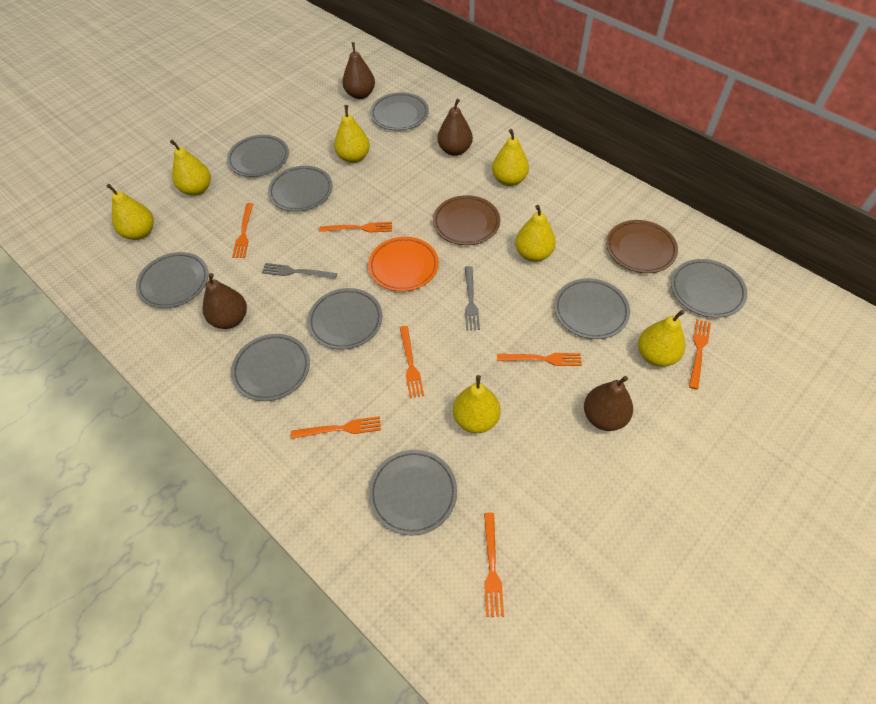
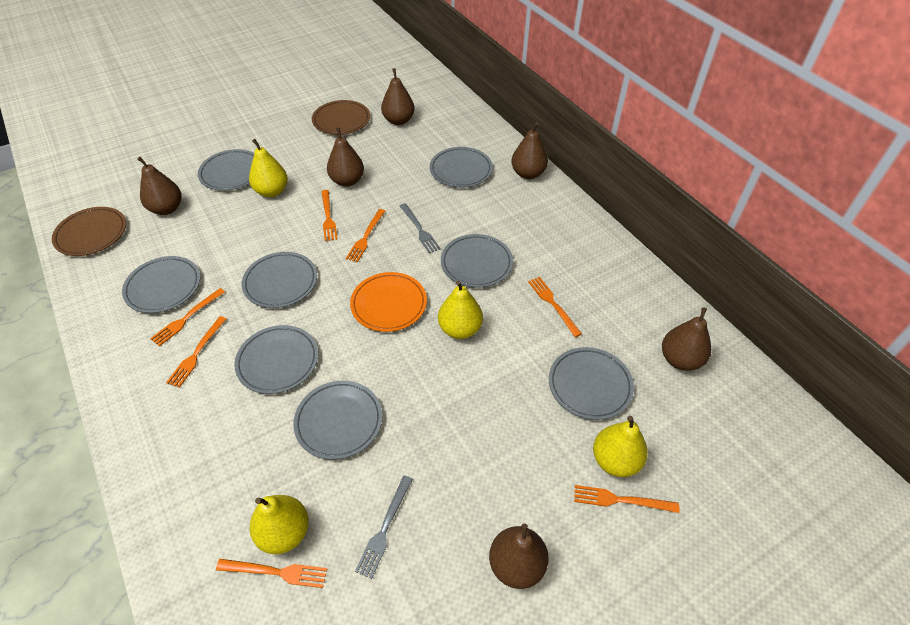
brown pear: [202,273,247,329] [342,42,375,99] [437,99,473,156] [584,376,633,431] = 4 -> [137,157,181,215] [327,127,364,187] [381,68,415,125] [489,524,549,589] [511,122,548,179] [662,308,711,371] = 6
grey plate: [136,252,209,308] [227,135,289,177] [231,334,310,401] [268,166,333,212] [308,288,382,350] [369,450,457,536] [370,92,429,131] [554,278,630,339] [671,259,747,318] = 9 -> [122,256,200,313] [198,149,254,191] [234,325,318,394] [242,252,317,308] [293,381,382,460] [430,147,493,188] [441,234,513,288] [549,347,634,420] = 8
yellow pear: [106,184,154,240] [170,140,211,196] [334,105,370,163] [453,375,500,433] [492,129,529,186] [515,205,556,262] [638,310,685,367] = 7 -> [249,139,288,197] [249,495,309,554] [438,280,483,339] [593,416,648,477] = 4

